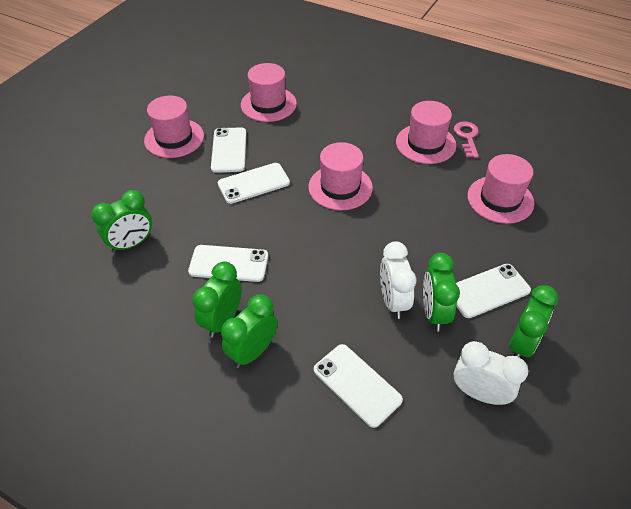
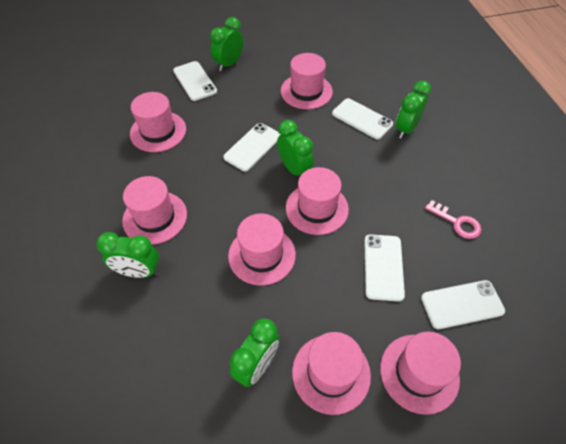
pink hat: [144,95,204,158] [241,63,297,122] [308,142,373,211] [396,101,456,164] [467,154,534,224] = 5 -> [122,176,187,245] [130,92,186,152] [228,213,296,286] [281,53,333,109] [286,167,349,235] [292,332,371,415] [380,332,461,415] = 7
white clock: [380,241,417,319] [454,341,528,405] = 2 -> none = 0

